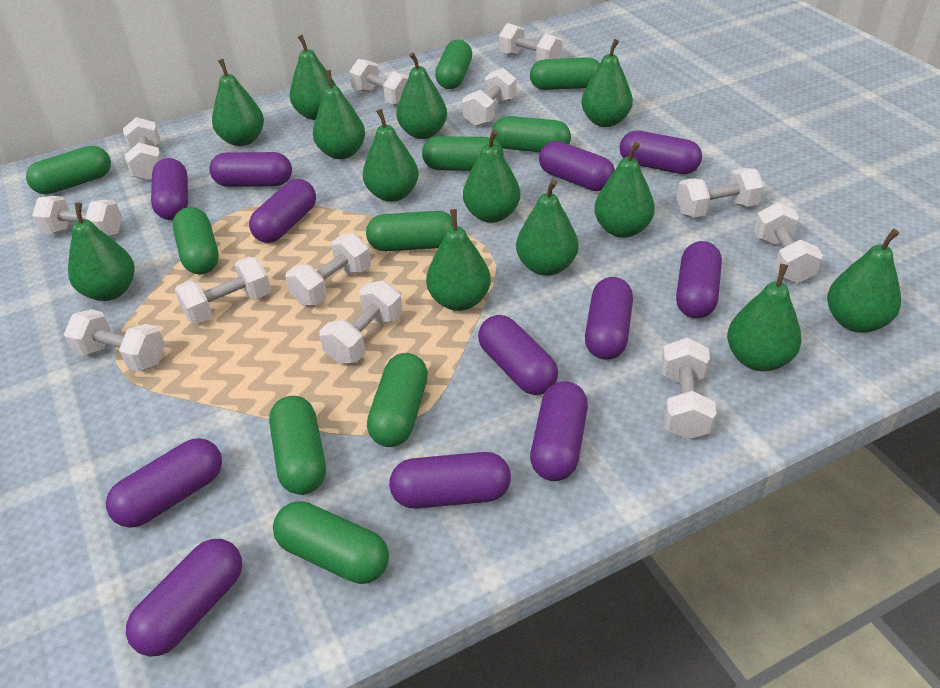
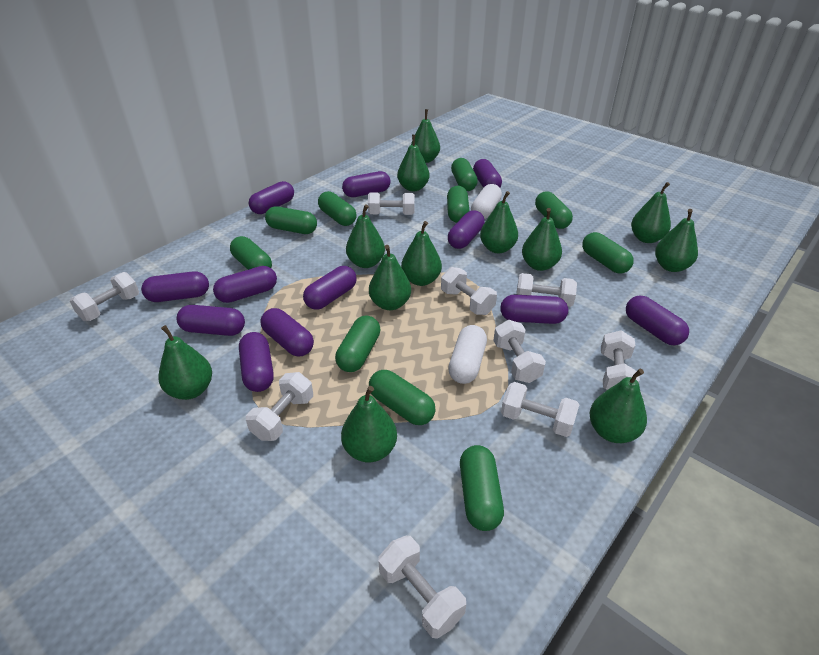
green pear: [68,203,135,301] [212,59,264,146] [290,35,336,120] [313,70,365,159] [363,109,418,202] [396,52,447,139] [426,209,491,311] [463,129,520,223] [516,179,578,276] [581,39,633,127] [594,142,655,238] [727,264,802,371] [827,229,901,333] = 13 -> [158,325,212,400] [341,386,397,462] [346,205,385,268] [369,245,411,310] [397,135,429,191] [401,221,442,286] [411,109,440,163] [480,191,518,253] [522,208,562,271] [589,369,647,443] [631,182,671,243] [655,209,698,272] = 12
white capsule: none = 0 -> [448,325,487,384] [471,184,502,219] = 2
white dumbbell: [32,196,122,237] [64,309,165,372] [123,117,162,181] [175,257,271,324] [285,233,371,306] [319,280,403,364] [349,59,409,105] [462,68,516,127] [499,23,562,62] [661,338,716,440] [677,168,764,217] [754,202,823,283] = 12 -> [70,272,139,321] [246,372,313,441] [368,192,415,215] [378,536,466,639] [441,267,497,315] [493,320,546,383] [501,382,579,437] [516,273,577,307] [601,330,640,390] = 9

